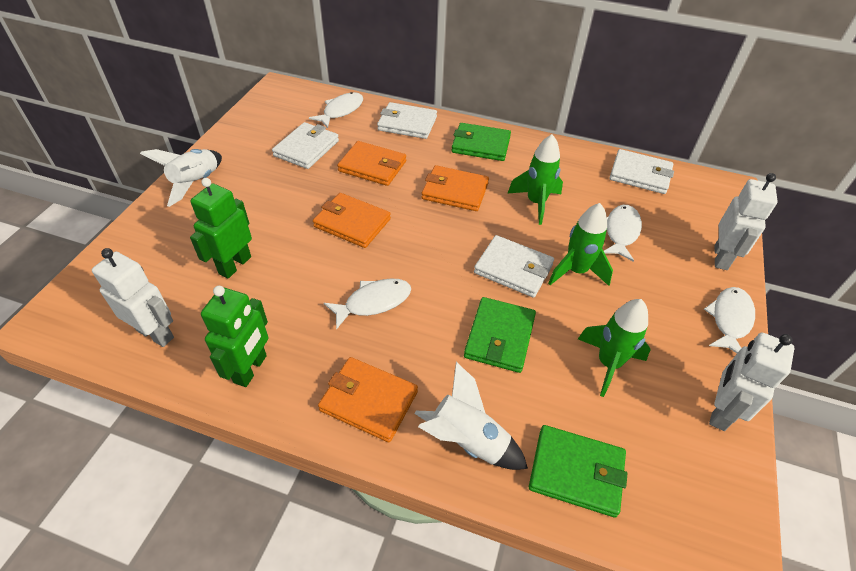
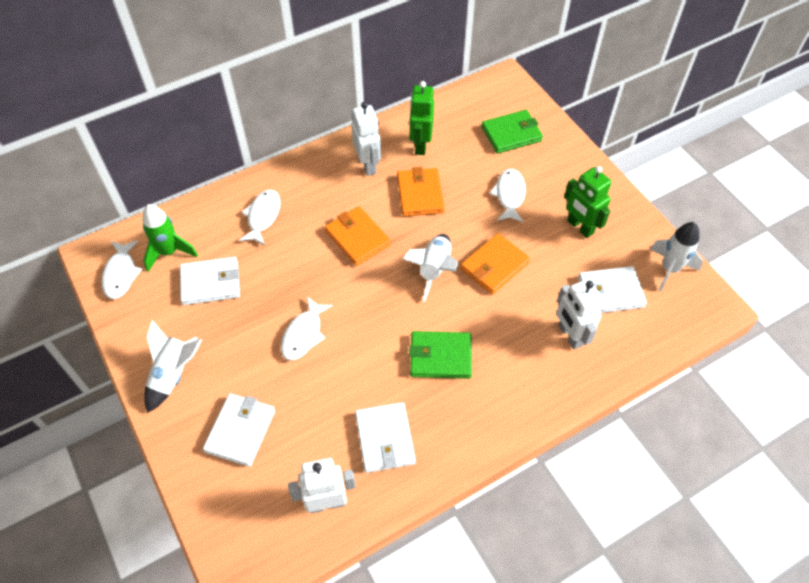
green rocket: [508,134,563,225] [548,203,613,286] [578,299,651,397] = 3 -> [142,204,198,272] = 1
green wallet: [451,123,511,161] [464,297,536,373] [529,425,628,517] = 3 -> [409,331,472,379] [482,110,543,154] = 2
orange wallet: [313,193,391,248] [318,357,418,442] [337,141,406,186] [422,165,489,211] = 4 -> [325,206,391,266] [397,167,445,217] [460,233,530,295] = 3
white rocket: [140,149,222,207] [414,362,528,470] = 2 -> [144,320,202,413] [402,234,458,302] [650,222,703,292] = 3

